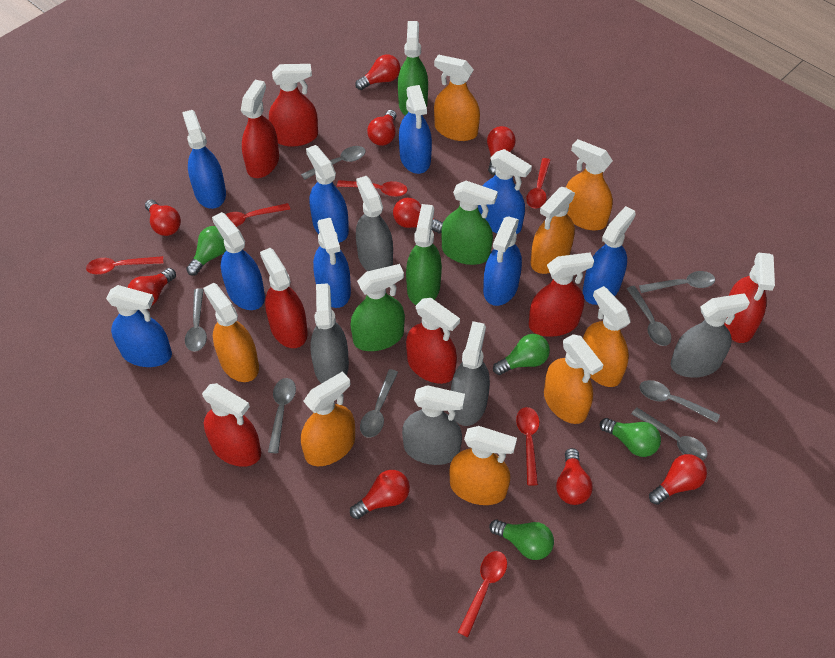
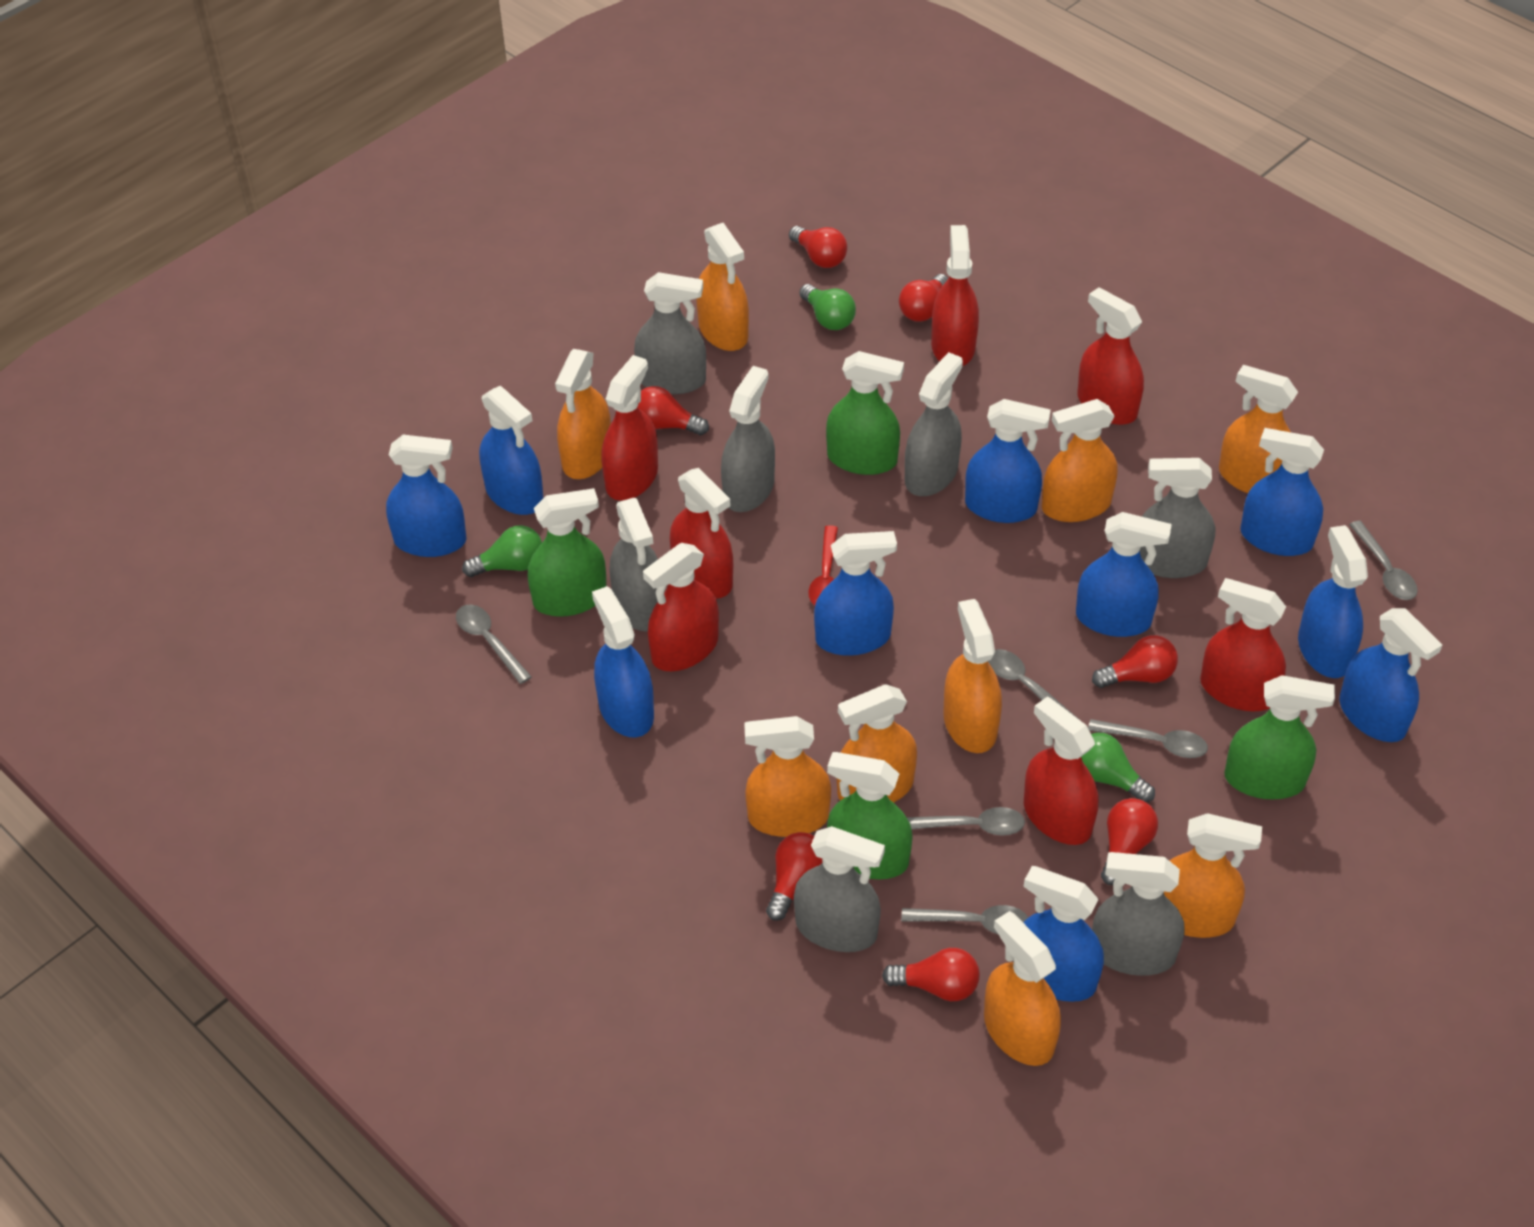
blue spray bottle: [106,285,172,367] [182,110,226,209] [212,212,265,310] [306,145,349,243] [313,218,351,308] [399,85,432,174] [478,149,532,234] [483,216,522,306] [583,206,636,305] = 9 -> [386,435,466,557] [479,386,543,515] [592,586,654,737] [814,531,897,656] [965,399,1051,523] [1023,866,1104,1002] [1076,512,1172,637] [1240,428,1324,556] [1298,525,1368,678] [1340,608,1442,742] = 10
green light bulb: [186,226,226,276] [489,520,554,560] [493,334,550,375] [600,418,661,457] = 4 -> [462,525,542,577] [799,284,856,330] [1081,732,1155,803] = 3
grey spoon: [185,288,207,352] [268,378,296,453] [301,146,366,180] [360,369,398,438] [626,286,671,346] [631,407,708,460] [639,271,715,293] [639,380,720,423] = 8 -> [456,605,532,684] [901,905,1028,934] [907,807,1025,836] [988,649,1077,718] [1088,719,1208,758] [1349,521,1418,600] = 6
grey spray bottle: [310,283,349,384] [356,176,393,271] [402,385,465,465] [451,321,490,426] [671,293,750,378] = 5 -> [610,498,665,631] [634,272,706,394] [721,366,775,512] [794,826,885,952] [905,352,963,496] [1092,852,1185,976] [1140,458,1216,578] = 7
orange spray bottle: [203,283,259,382] [301,371,355,466] [434,54,480,141] [449,426,517,505] [531,187,575,274] [544,334,603,424] [566,139,613,230] [583,286,631,387] = 8 -> [555,349,611,479] [696,223,749,351] [744,716,831,837] [836,684,917,803] [943,599,1002,753] [984,911,1061,1066] [1042,399,1118,522] [1164,813,1262,938] [1219,365,1298,493] = 9
red light bulb: [127,268,176,306] [145,199,181,236] [350,470,410,519] [355,54,400,90] [367,110,396,146] [393,197,443,234] [487,126,516,175] [556,448,593,505] [649,454,707,505] = 9 -> [638,386,709,435] [766,832,822,921] [789,226,848,268] [882,948,980,1001] [899,274,948,322] [1092,635,1178,688] [1101,798,1158,885] = 7
red spoon: [86,256,164,275] [225,203,290,227] [337,180,407,197] [458,551,507,637] [516,407,539,486] [526,158,550,208] = 6 -> [809,525,838,605] = 1

